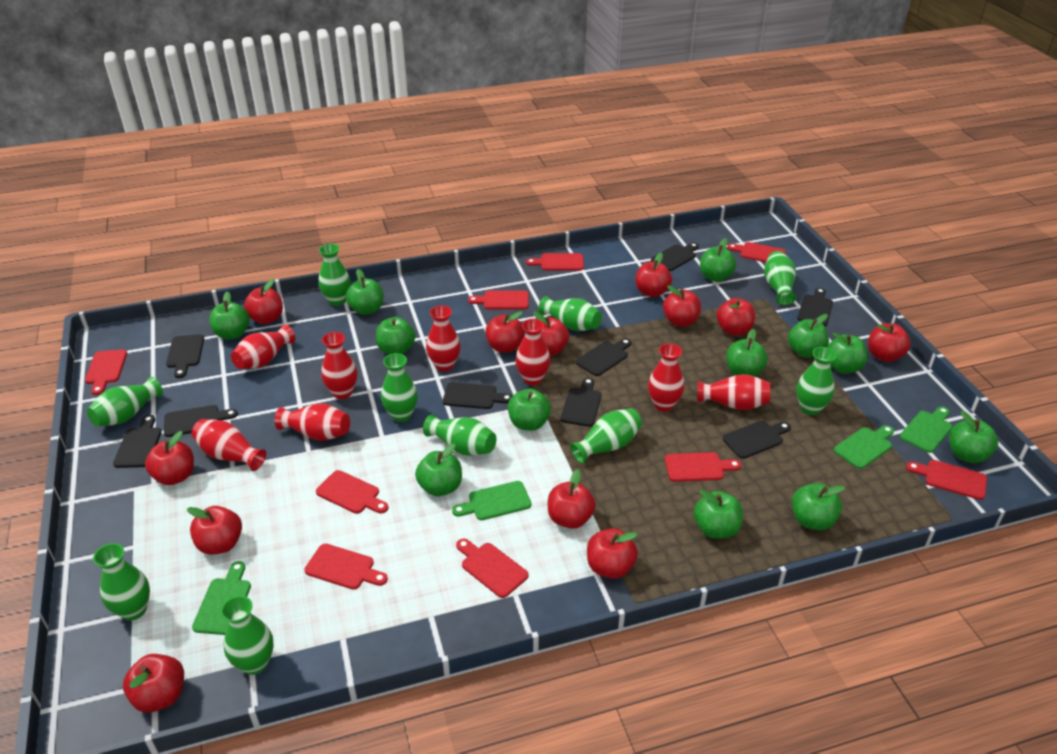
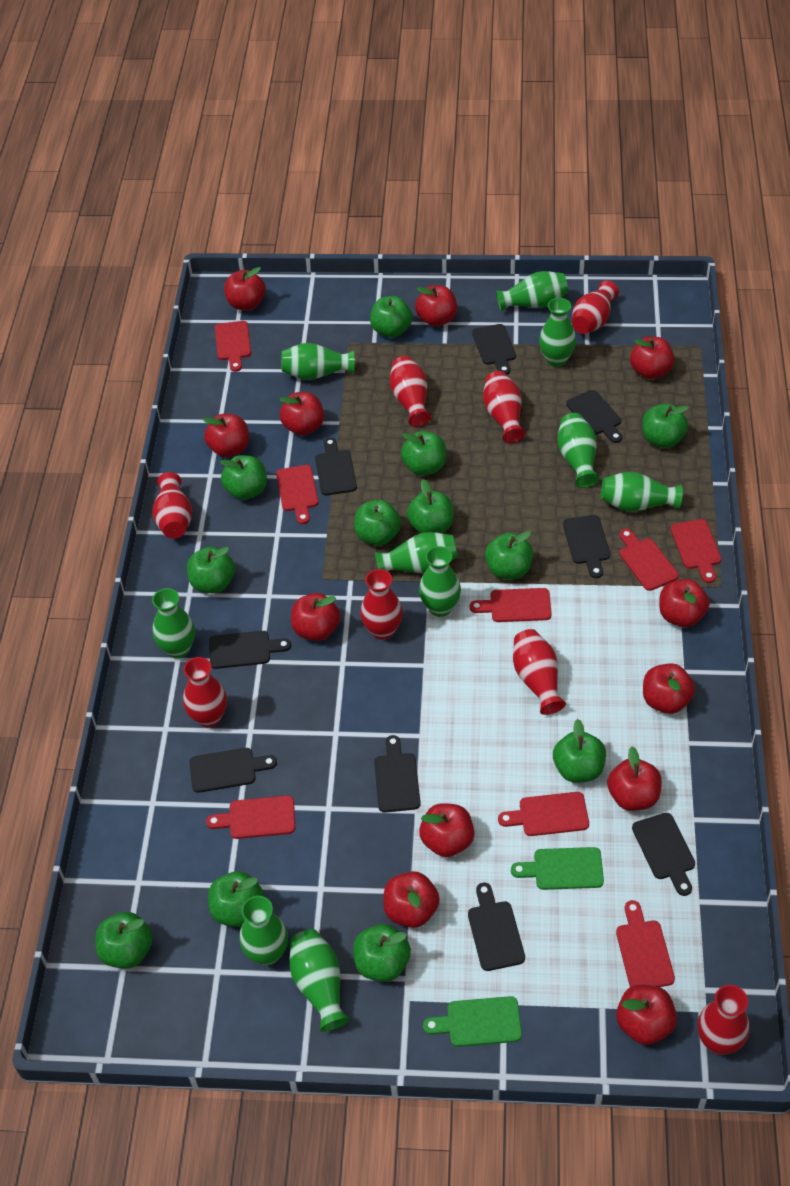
green cutting board: [192,561,251,635] [452,481,531,520] [834,425,894,469] [900,406,953,453] = 4 -> [423,996,522,1047] [511,847,604,890] = 2
red cutting board: [85,349,127,395] [304,544,388,590] [316,470,388,514] [456,538,529,598] [468,290,529,309] [526,253,584,271] [665,452,741,482] [727,242,786,262] [906,460,987,500] = 9 -> [206,796,295,839] [215,321,251,372] [276,465,319,524] [470,588,552,622] [498,792,589,836] [616,900,675,987] [619,529,679,591] [670,519,722,583] = 8

